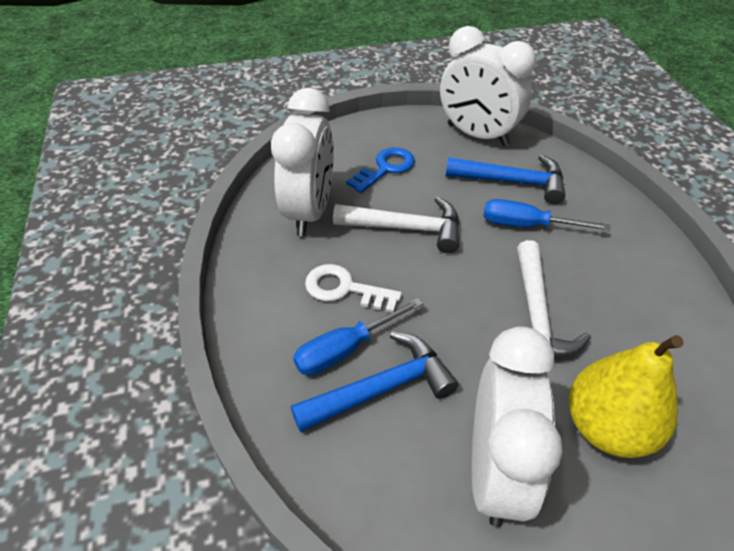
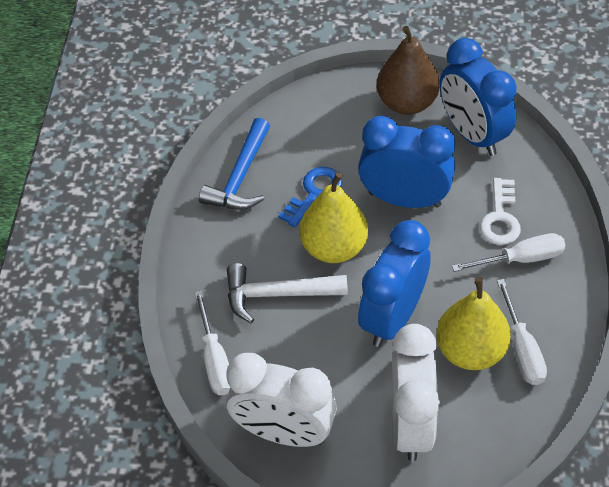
blue clock: none = 0 -> [358,116,455,208] [358,220,431,347] [440,38,517,156] = 3
blue hammer: [291,332,459,432] [446,154,565,204] = 2 -> [199,118,270,210] = 1
blue screwdriver: [293,298,424,375] [484,199,611,231] = 2 -> none = 0
brown pear: none = 0 -> [377,26,440,115] = 1
white clock: [271,88,334,236] [440,26,536,146] [472,326,563,527] = 3 -> [226,353,337,447] [392,324,440,461] = 2
white hammer: [333,197,459,253] [517,240,591,358] = 2 -> [227,263,348,323] = 1
white screwdriver: none = 0 -> [194,290,230,395] [452,233,566,272] [497,279,547,385] = 3
yellow pear: [569,335,684,458] = 1 -> [300,172,368,263] [436,277,511,370] = 2

